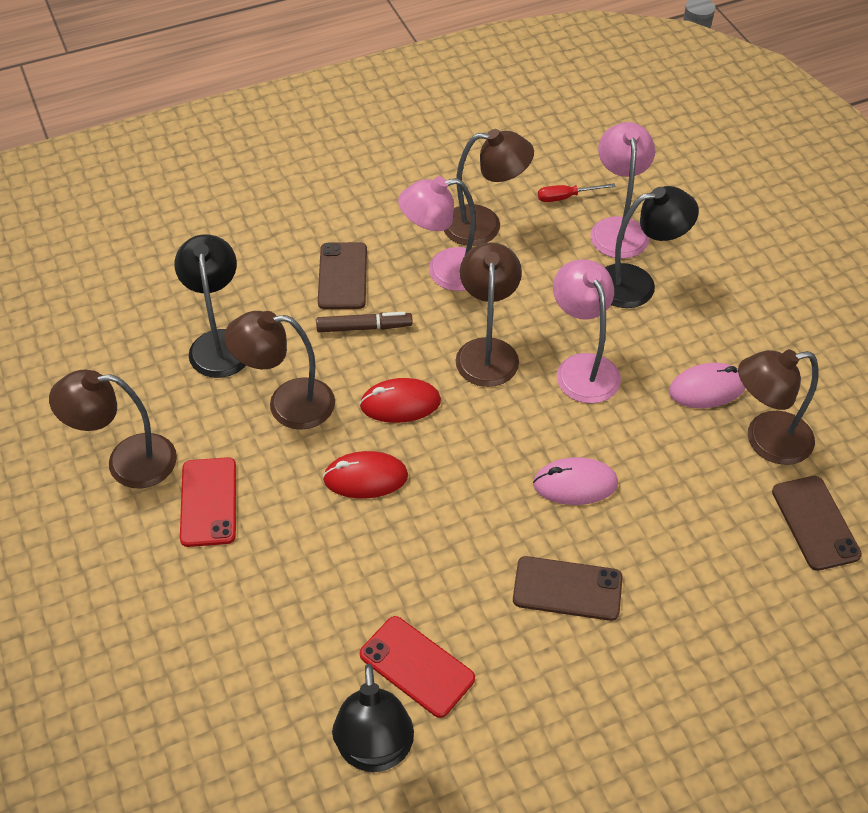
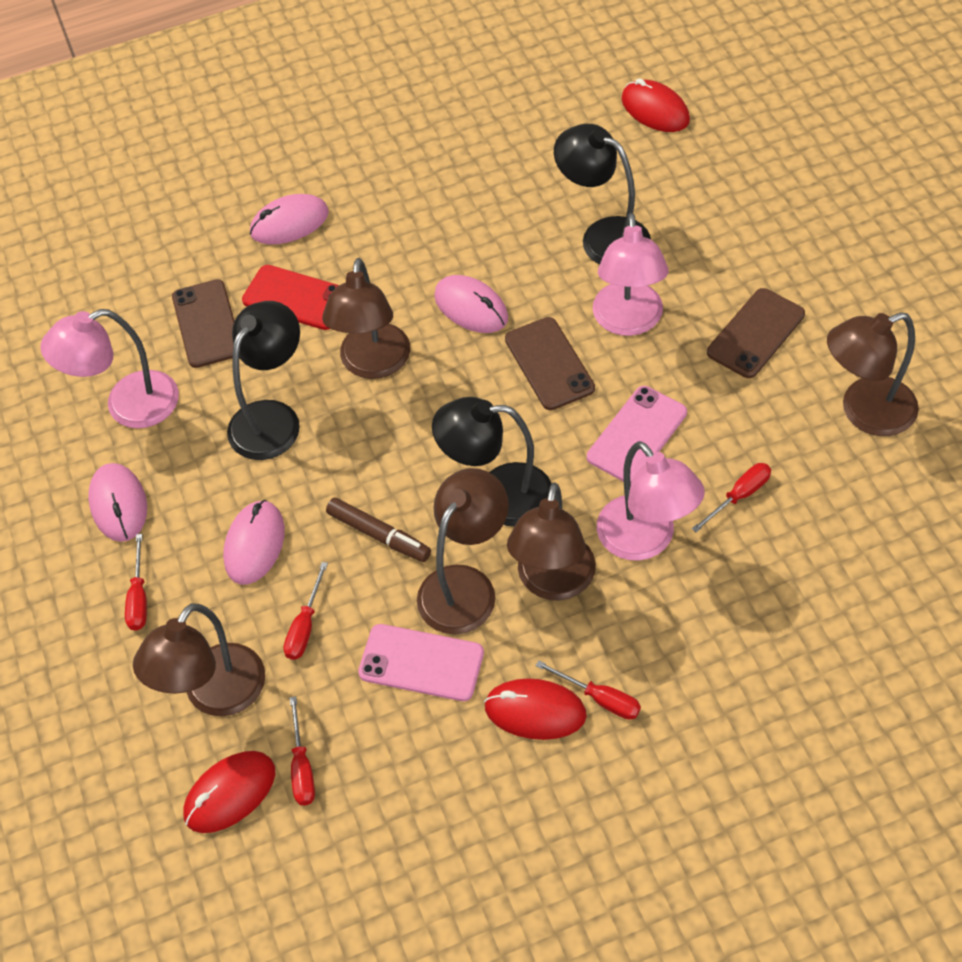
pink mouse: [533,457,618,505] [669,363,745,408] = 2 -> [88,463,147,542] [223,500,285,585] [250,194,329,245] [434,275,508,333] = 4
pink phone: none = 0 -> [358,624,484,701] [587,386,687,483] = 2
red mouse: [323,451,408,499] [359,378,441,423] = 2 -> [183,751,275,833] [484,678,587,740] [621,78,690,132] = 3
red phone: [180,457,236,547] [360,616,475,718] = 2 -> [242,265,339,330] = 1
red screwdriver: [538,183,616,202] = 1 -> [125,534,147,631] [283,562,328,660] [290,696,315,805] [536,660,641,720] [692,463,771,533] = 5

